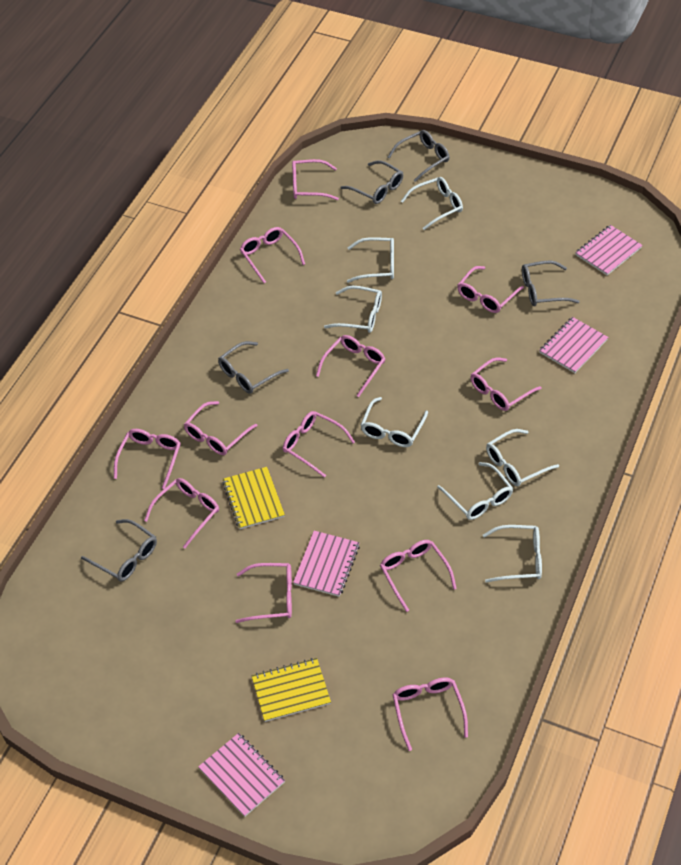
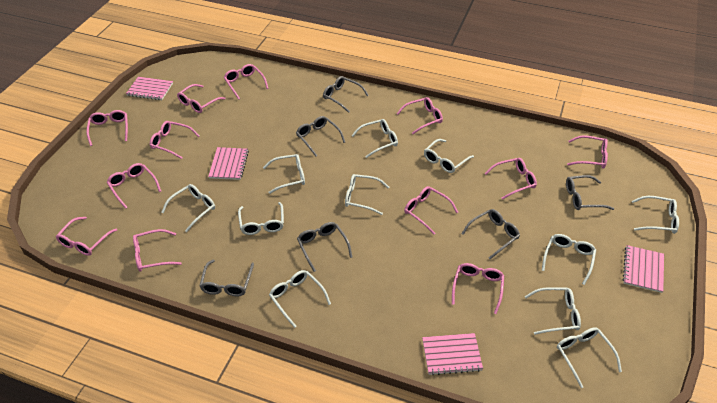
grey glasses: [81,519,157,582] [218,341,289,394] [341,160,403,204] [388,130,450,182] [522,260,580,306] = 5 -> [200,260,254,296] [296,116,345,157] [297,222,352,272] [323,76,369,113] [461,209,520,259] [566,175,614,210] = 6
white glasses: [324,286,382,333] [347,237,394,283] [361,397,428,447] [401,177,463,230] [437,462,513,520] [483,525,542,583] [486,429,559,486] = 7 -> [162,184,215,232] [238,202,284,235] [263,154,305,194] [269,270,331,328] [345,174,389,215] [351,119,398,158] [424,139,474,173] [524,287,581,335] [542,234,596,285] [557,327,622,388] [632,196,679,234] = 11
yellow notebook: [222,467,285,529] [251,658,331,722] = 2 -> none = 0

